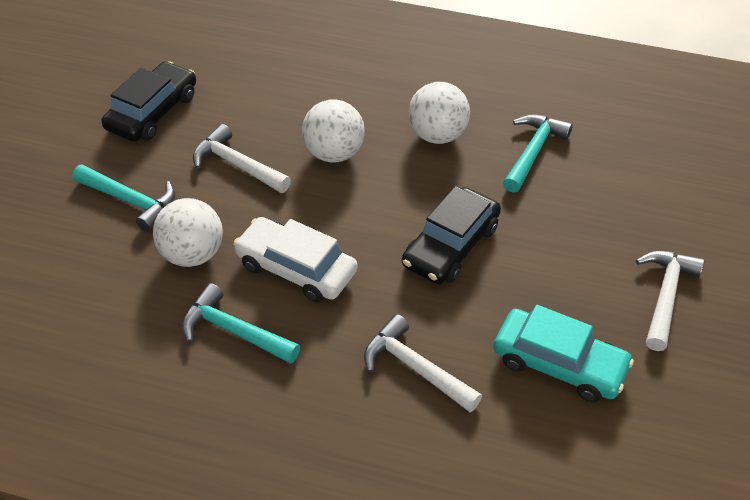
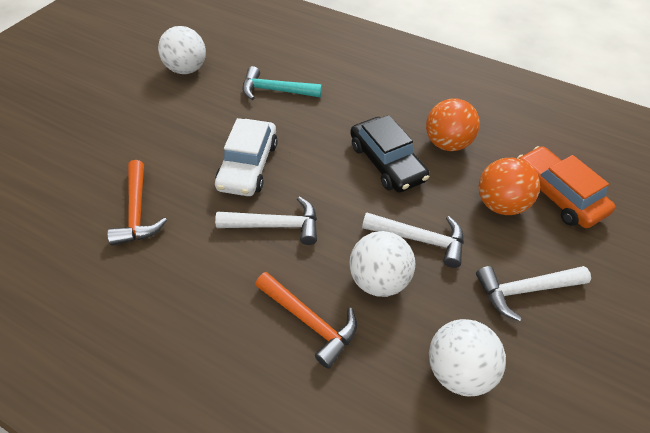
black car: [101,61,196,142] [402,186,501,285] = 2 -> [350,115,430,193] = 1
orange ball: none = 0 -> [426,99,480,151] [478,158,540,215] = 2
orange car: none = 0 -> [517,146,616,228] = 1
orange hammer: none = 0 -> [107,160,167,246] [255,272,357,369] = 2
turquoise car: [493,305,634,402] = 1 -> none = 0
turquoise hammer: [73,164,175,232] [182,283,300,364] [503,114,573,193] = 3 -> [242,66,322,100] = 1

